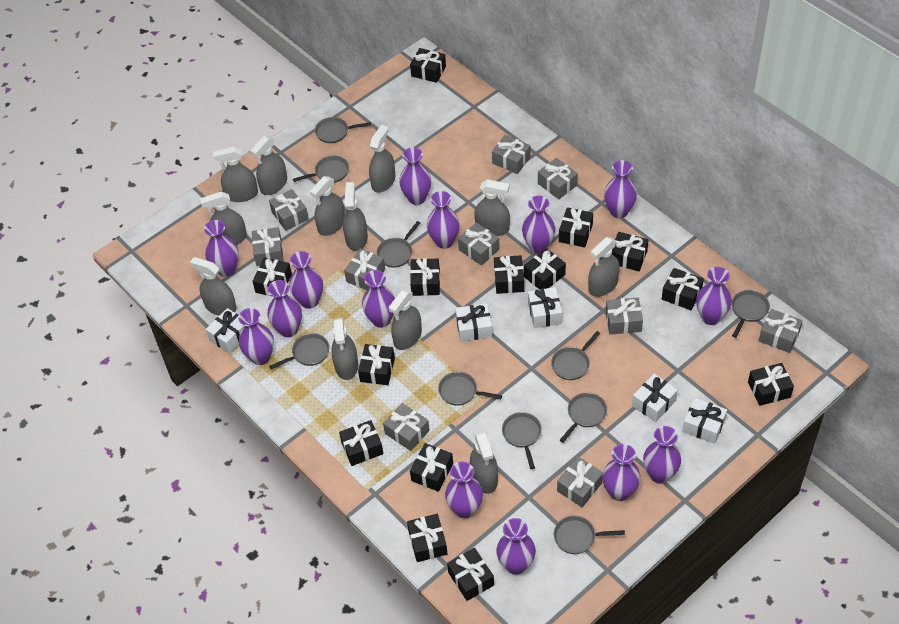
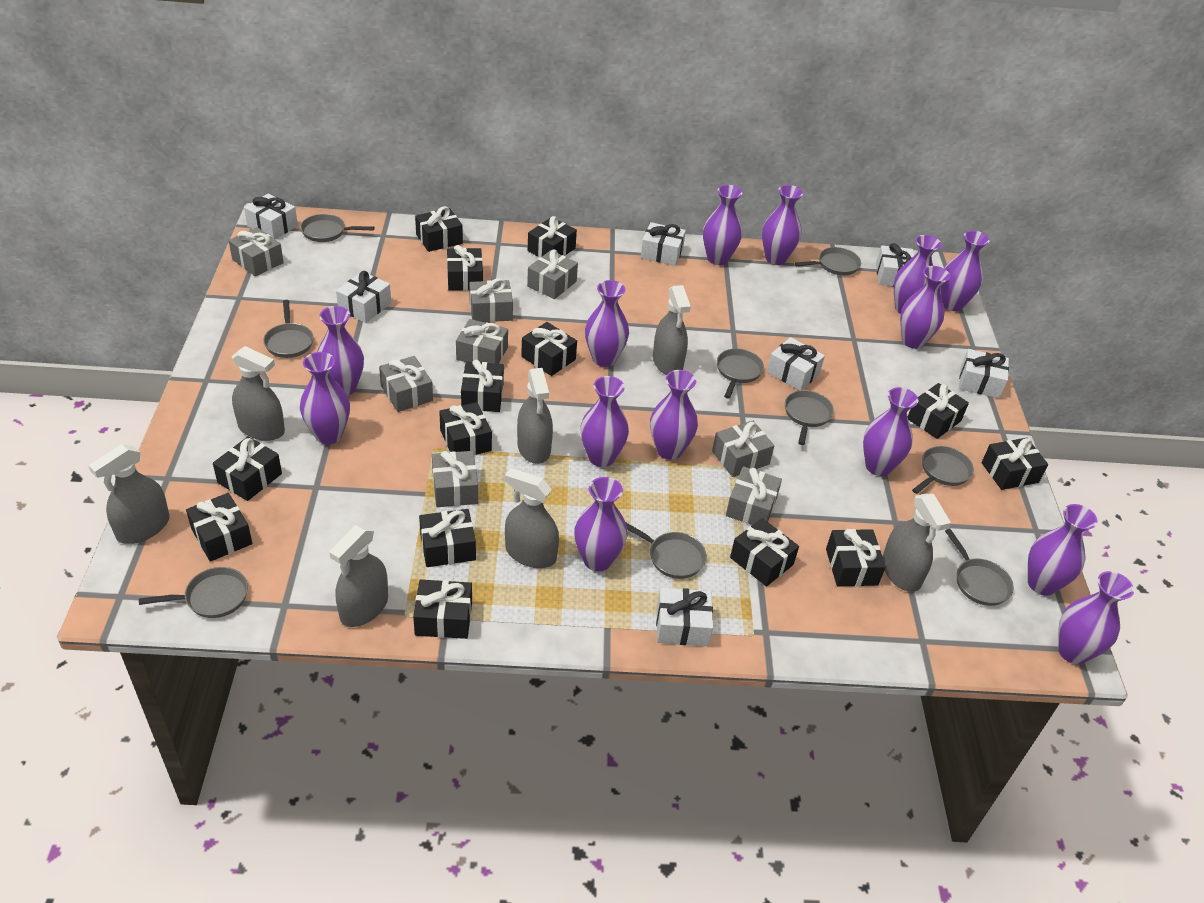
grey gift: [252,227,284,266] [269,189,309,231] [344,248,385,290] [383,403,430,451] [458,222,500,266] [492,135,531,174] [538,158,578,199] [557,457,603,507] [606,297,643,335] [759,309,803,353] = 10 -> [229,227,284,276] [379,356,433,412] [432,451,478,507] [456,319,508,364] [469,278,513,322] [527,249,578,299] [712,421,774,477] [726,466,782,525] = 8
grey pan: [269,333,329,369] [293,156,349,183] [315,117,371,143] [377,221,420,268] [438,372,502,406] [502,412,542,469] [551,331,601,380] [554,516,625,554] [560,392,607,443] [732,290,770,338] = 10 -> [139,567,248,618] [263,300,314,358] [300,214,374,242] [626,523,706,579] [717,348,764,399] [785,390,834,445] [795,247,861,276] [912,446,974,494] [945,529,1014,606] = 9
grey spray bottle: [190,257,237,316] [200,192,247,245] [213,147,258,202] [250,136,287,195] [310,176,345,236] [331,318,358,380] [343,182,368,251] [369,125,395,193] [389,289,422,350] [470,431,498,494] [474,179,510,236] [588,237,620,297] = 12 -> [88,444,170,544] [232,346,285,441] [329,525,388,627] [505,468,559,568] [517,368,553,464] [653,285,691,375] [882,494,951,592] = 7
white gift: [206,308,244,354] [455,303,492,342] [528,287,562,328] [632,374,678,422] [682,398,727,444] = 5 -> [244,194,298,239] [336,271,391,323] [641,222,686,266] [656,588,713,646] [767,337,825,391] [876,243,914,287] [959,349,1009,399] = 7

